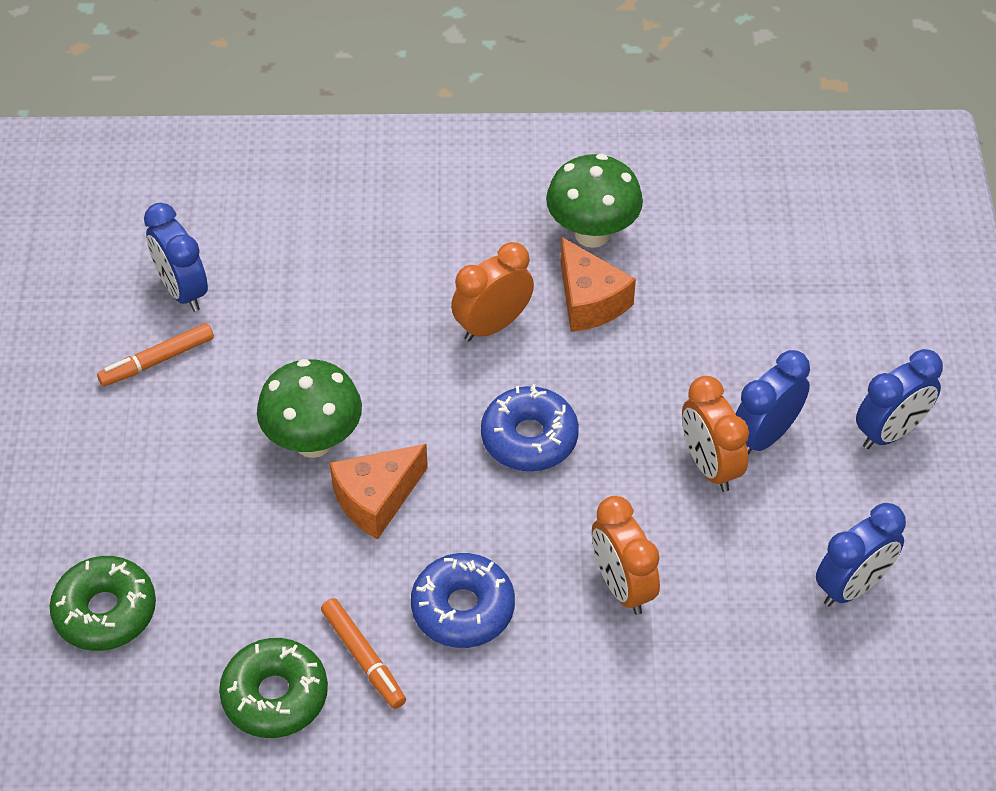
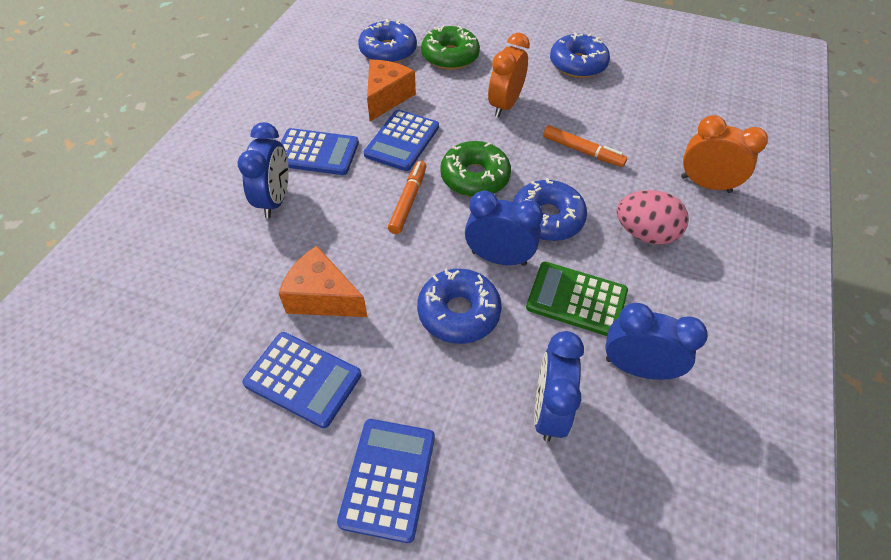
blue calculator: none = 0 -> [242,332,361,428] [281,128,359,175] [337,419,435,543] [364,110,439,171] = 4
blue donut: [411,553,515,648] [481,384,579,471] = 2 -> [358,19,417,63] [417,269,502,344] [513,178,587,241] [550,32,610,78] = 4
green calculator: none = 0 -> [526,262,628,336] = 1
green mushroom: [257,359,362,458] [546,154,643,248] = 2 -> none = 0
orange clock: [451,242,534,341] [592,496,660,615] [682,376,749,492] = 3 -> [488,33,530,117] [681,115,768,193] = 2
pink egg: none = 0 -> [616,190,688,245] = 1

